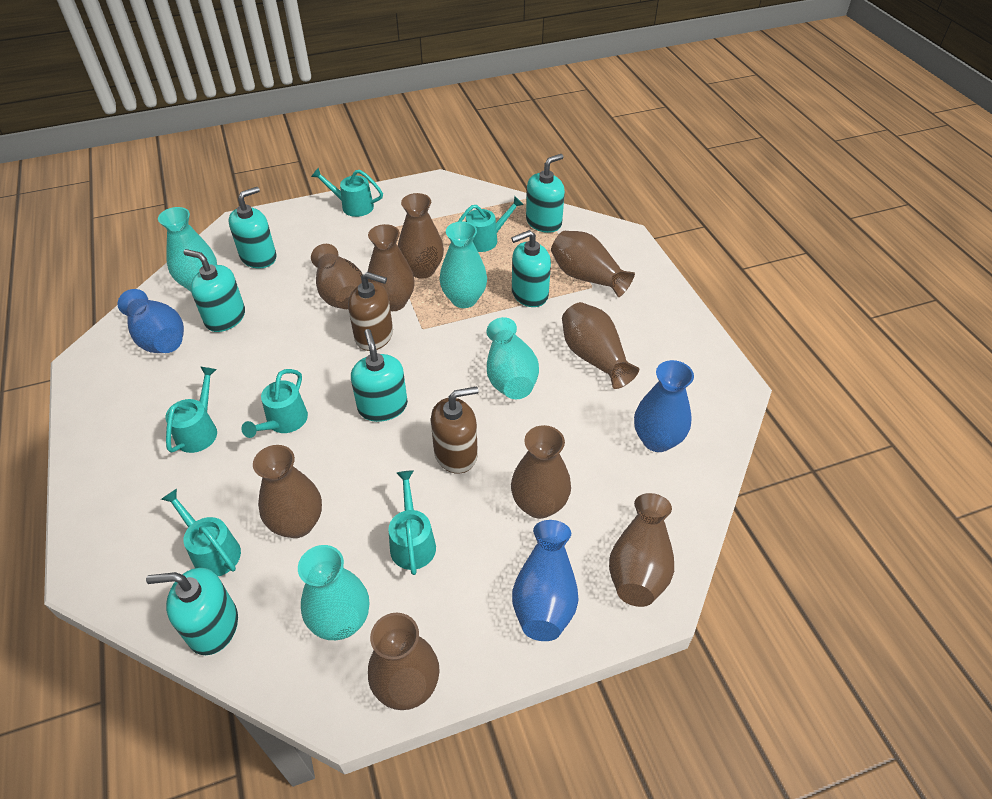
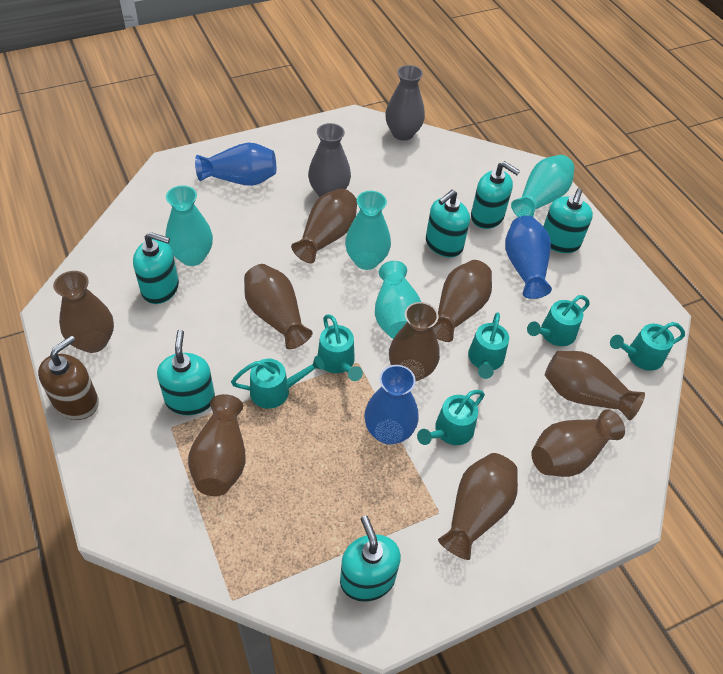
brown soap dispenser: [348,272,393,351] [431,387,479,474] = 2 -> [38,336,99,420] = 1
grey vase: none = 0 -> [308,123,351,197] [385,65,425,141] = 2

